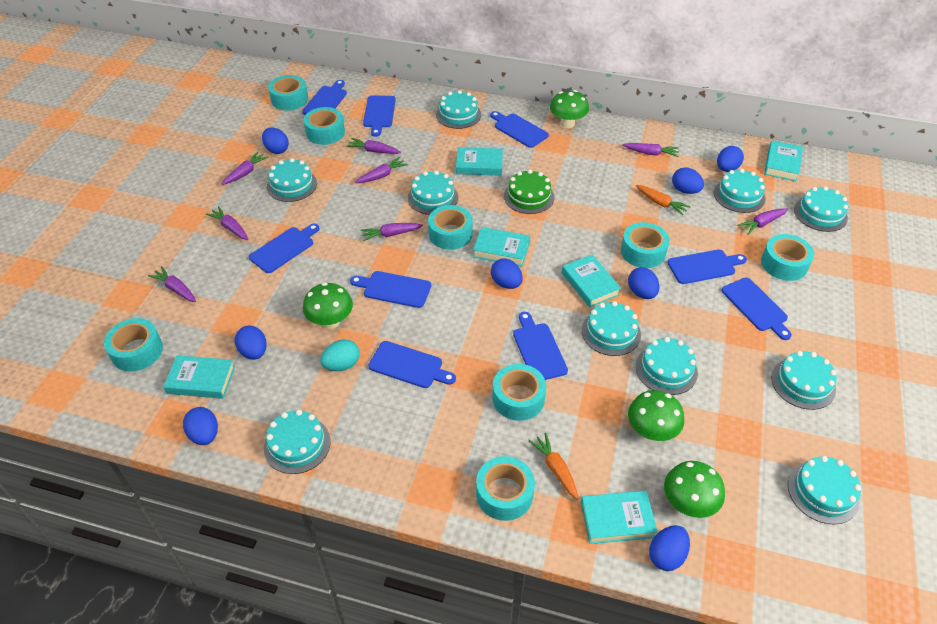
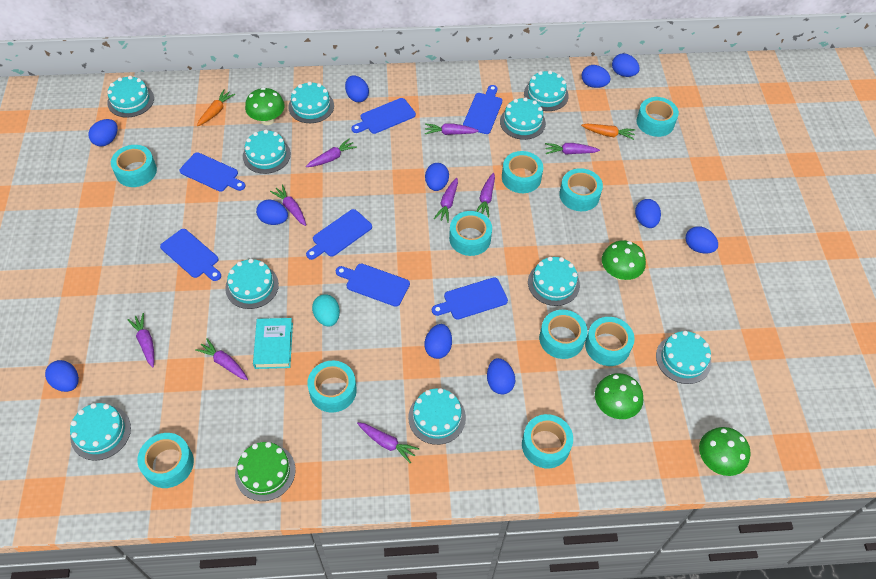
blue cutting board: [249,224,320,273] [302,80,347,115] [350,271,431,308] [363,96,396,137] [368,341,456,388] [490,111,549,148] [513,312,568,380] [667,250,747,284] [721,278,792,340] = 9 -> [160,229,221,281] [180,152,245,192] [306,209,372,260] [336,264,410,307] [351,98,416,134] [432,277,508,320] [463,85,502,134] = 7
blue egg: [183,407,218,445] [235,326,267,360] [262,127,289,154] [491,259,523,289] [628,267,659,299] [649,525,690,571] [672,167,704,194] [717,146,744,172] = 8 -> [45,360,79,392] [88,119,118,146] [256,200,288,225] [345,75,369,102] [425,163,449,191] [425,324,452,359] [487,358,515,395] [582,65,611,88] [612,53,640,77] [635,199,661,228] [686,226,718,254] = 11
purple carrot: [148,266,196,302] [206,206,248,240] [222,152,269,185] [346,138,401,154] [355,157,408,183] [361,223,423,241] [623,143,679,157] [737,208,788,235] = 8 -> [127,313,154,367] [195,338,248,380] [270,184,306,226] [306,138,357,167] [357,422,419,463] [425,123,479,135] [434,178,458,223] [476,173,495,218] [545,143,600,155] = 9
turquoise book: [163,355,235,399] [456,147,503,176] [473,227,530,266] [562,255,621,307] [581,491,658,544] [764,140,803,181] = 6 -> [253,318,293,369] = 1
turquoise tape: [104,318,163,372] [268,75,308,111] [304,107,345,145] [428,205,473,250] [476,456,535,521] [492,364,546,421] [621,222,670,268] [761,234,814,281] = 8 -> [111,145,157,187] [137,433,194,488] [307,361,357,413] [449,211,492,256] [502,151,543,193] [522,414,573,468] [539,310,587,359] [559,168,603,211] [585,317,635,366] [637,97,679,137] = 10

